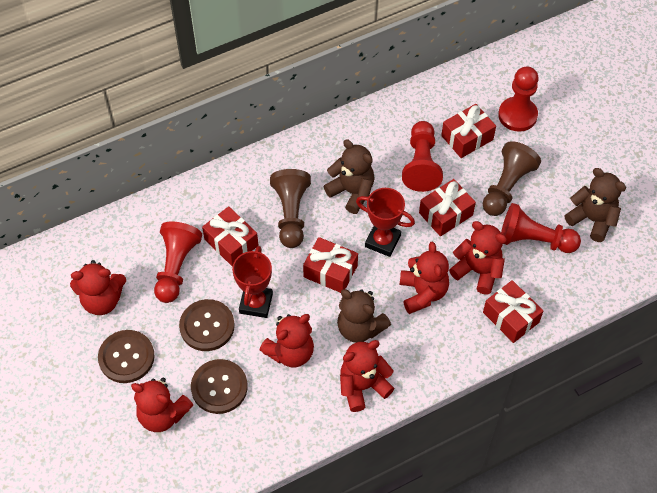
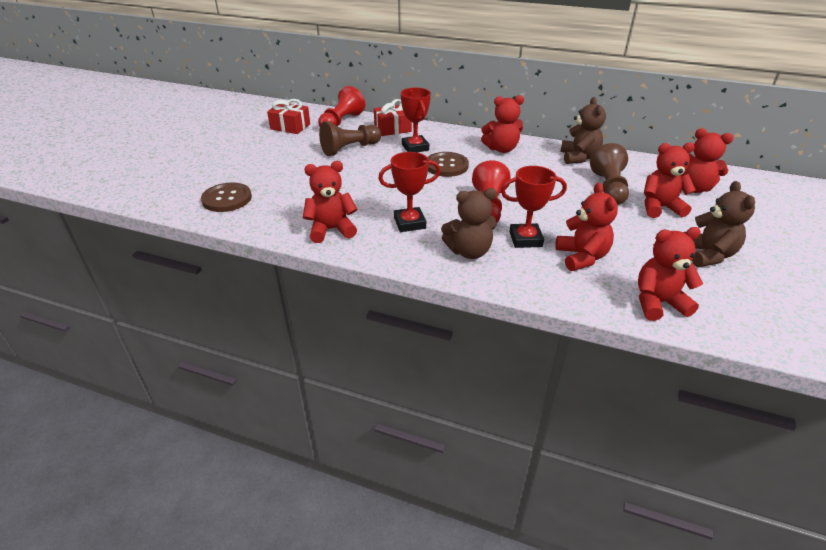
brown button: [98,330,155,383] [179,299,235,351] [191,359,248,414] = 3 -> [201,183,252,212] [428,152,469,177] = 2
red gift: [202,206,258,266] [303,237,358,293] [419,179,476,236] [441,104,496,158] [483,280,543,343] = 5 -> [267,99,310,134] [374,99,412,136] = 2
red pawn: [154,222,202,303] [402,121,443,192] [498,67,539,132] [501,203,581,253] = 4 -> [318,86,365,126] [472,160,511,224] = 2
red trophy: [232,246,273,318] [356,188,415,257] = 2 -> [378,152,440,232] [401,87,431,152] [501,166,567,248] = 3

